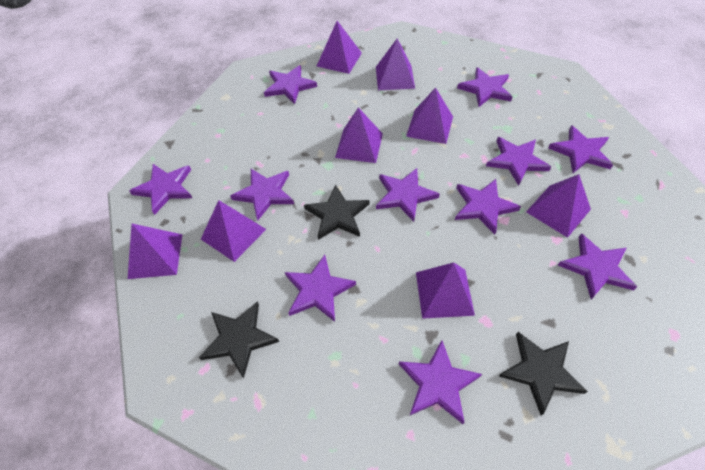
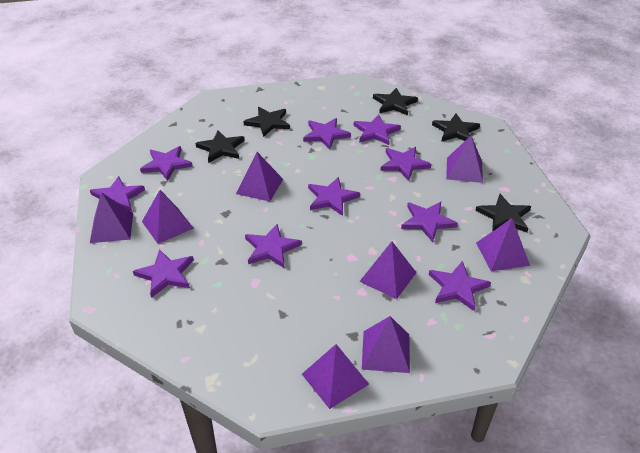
black star: [199,301,279,379] [304,184,369,240] [499,332,588,416] = 3 -> [195,130,245,163] [243,107,290,137] [373,88,418,116] [432,114,480,142] [475,194,531,233] = 5
purple star: [129,164,192,215] [230,169,294,220] [264,65,317,104] [285,255,356,322] [376,168,440,222] [399,340,482,424] [455,179,521,235] [457,67,512,107] [486,137,551,186] [548,125,613,173] [558,234,637,299] = 11 -> [90,176,145,211] [133,249,194,298] [140,146,193,181] [245,224,302,268] [303,118,351,149] [308,177,360,216] [354,114,401,145] [380,147,431,181] [401,202,458,242] [429,261,491,311] = 10

